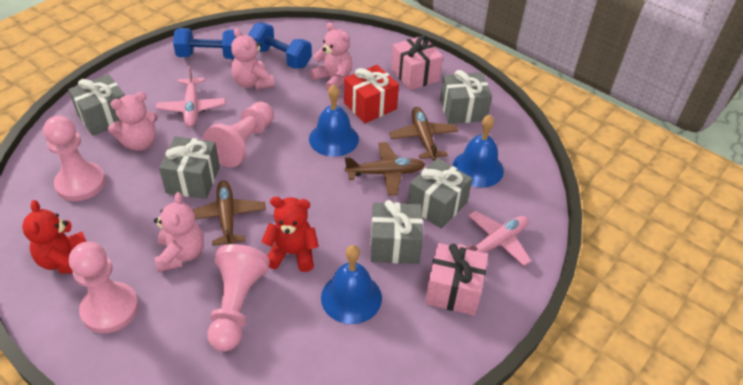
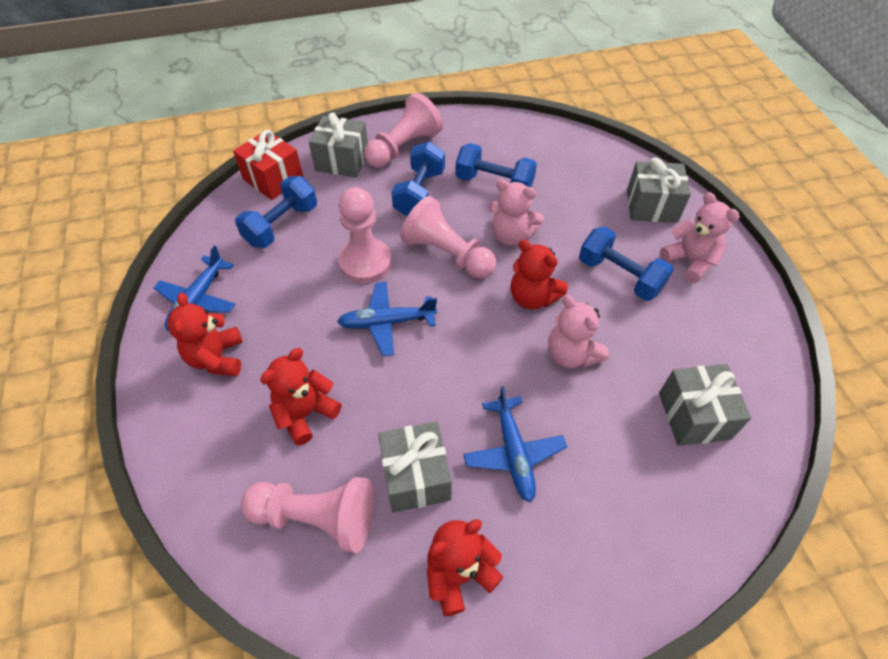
blue bell: [309,84,359,157] [321,245,382,324] [452,115,504,188] = 3 -> none = 0
blue dumbbell: [173,28,236,59] [248,23,312,69] = 2 -> [235,176,317,248] [391,142,445,216] [455,143,537,187] [579,226,673,301] = 4
blue plane: none = 0 -> [153,245,235,331] [337,282,437,356] [463,386,567,503] = 3
brown plane: [193,180,266,246] [345,142,425,196] [389,107,458,161] = 3 -> none = 0
grey gift: [68,74,125,136] [159,136,220,199] [371,200,423,264] [408,158,472,229] [440,70,492,124] = 5 -> [309,112,368,177] [378,421,452,513] [627,157,691,223] [659,364,751,446] = 4
pink gift: [391,35,443,90] [425,243,488,316] = 2 -> none = 0
pink plane: [156,66,225,127] [457,211,531,266] = 2 -> none = 0
pink teddy bear: [108,92,158,151] [154,192,204,272] [231,28,275,89] [310,22,352,91] = 4 -> [490,179,544,246] [548,295,609,368] [660,192,740,283] = 3
red teddy bear: [22,200,87,274] [261,197,319,272] = 2 -> [167,293,243,376] [260,348,342,446] [427,519,504,616] [511,240,568,309] = 4

